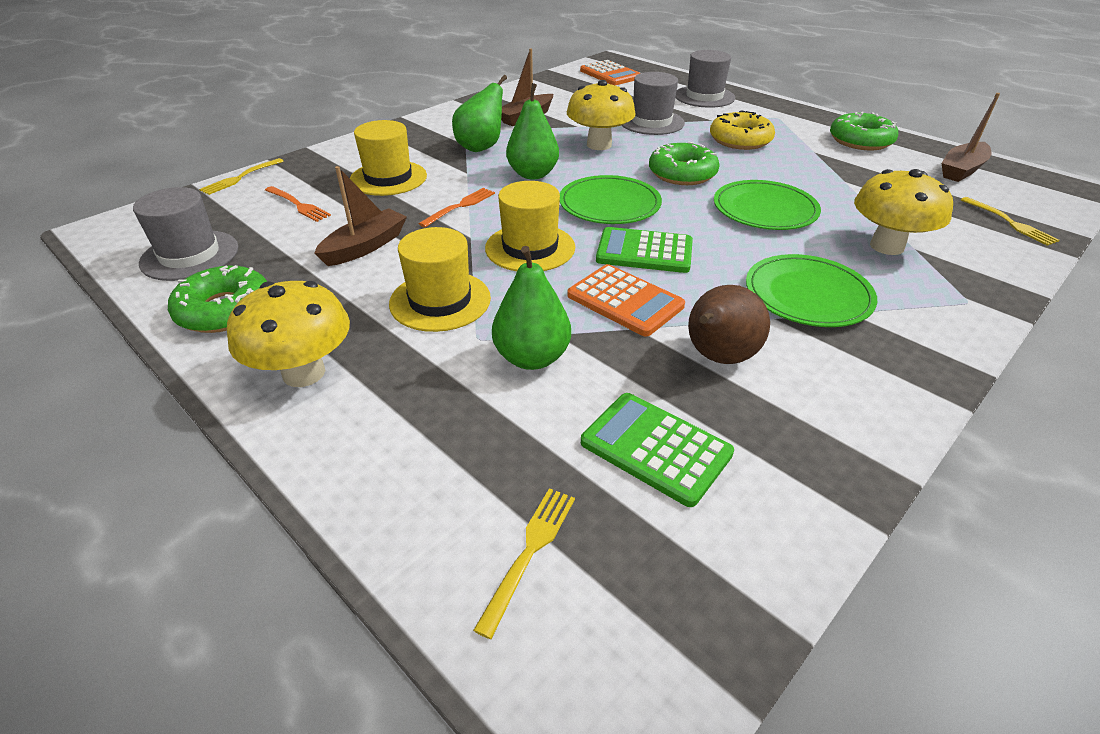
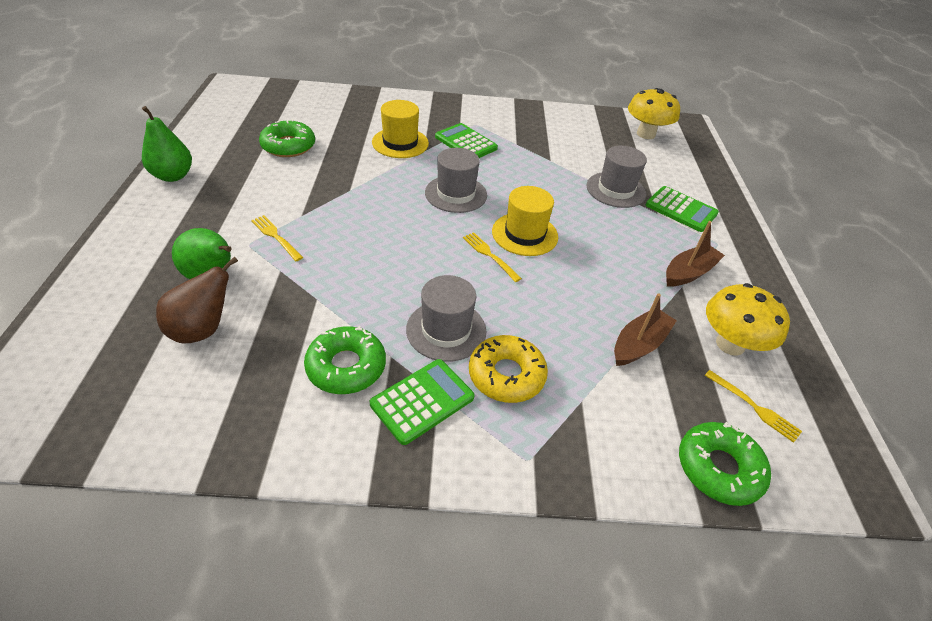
brown boat: [314,166,407,266] [501,48,553,126] [942,93,1000,182] = 3 -> [614,293,677,366] [666,221,725,287] = 2
green calculator: [581,393,734,507] [596,227,693,273] = 2 -> [370,359,474,445] [435,123,498,158] [646,186,719,232] = 3
green pear: [452,75,507,152] [492,246,571,370] [506,83,559,180] = 3 -> [142,106,192,182] [172,228,232,279] = 2
green plate: [560,175,662,224] [714,180,821,230] [746,254,877,327] = 3 -> none = 0
orange calculator: [567,264,685,336] [580,60,640,85] = 2 -> none = 0
orange fork: [265,186,331,222] [418,188,495,228] = 2 -> none = 0
yellow hat: [350,120,427,196] [389,227,491,332] [485,181,575,271] = 3 -> [372,100,429,158] [492,186,558,256] = 2
yellow mushroom: [227,281,350,387] [567,80,636,150] [854,169,953,255] = 3 -> [628,88,680,139] [706,283,790,356] = 2

